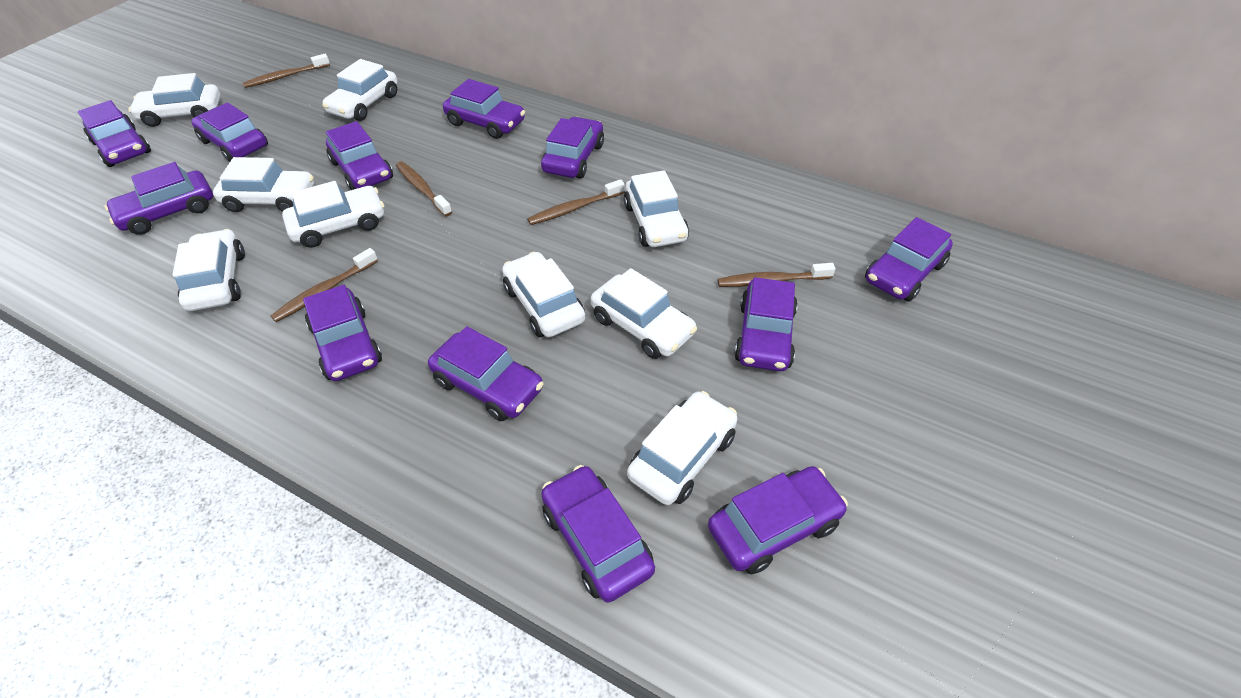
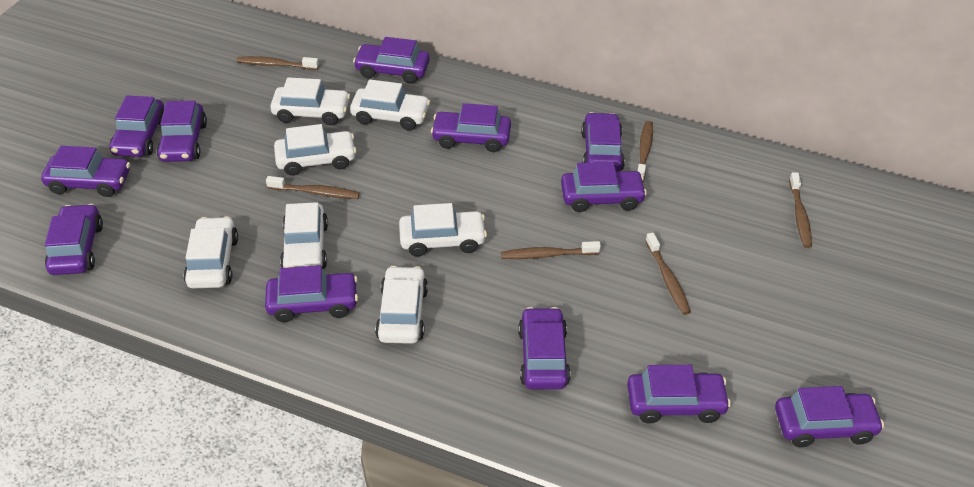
brown toothbrush: [243,54,330,88] [271,248,378,322] [396,162,452,217] [527,179,625,225] [718,263,836,287] = 5 -> [237,56,319,70] [266,176,360,199] [501,241,601,259] [637,121,653,183] [646,233,691,315] [789,172,812,248] = 6
white car: [128,73,221,127] [172,229,245,311] [213,157,314,212] [282,181,384,248] [322,59,398,121] [502,252,585,337] [591,268,697,359] [624,171,689,247] [627,391,738,505] = 9 -> [184,216,238,289] [270,77,350,125] [274,124,357,176] [280,202,328,269] [350,79,430,130] [375,266,428,344] [399,203,487,257] = 7

